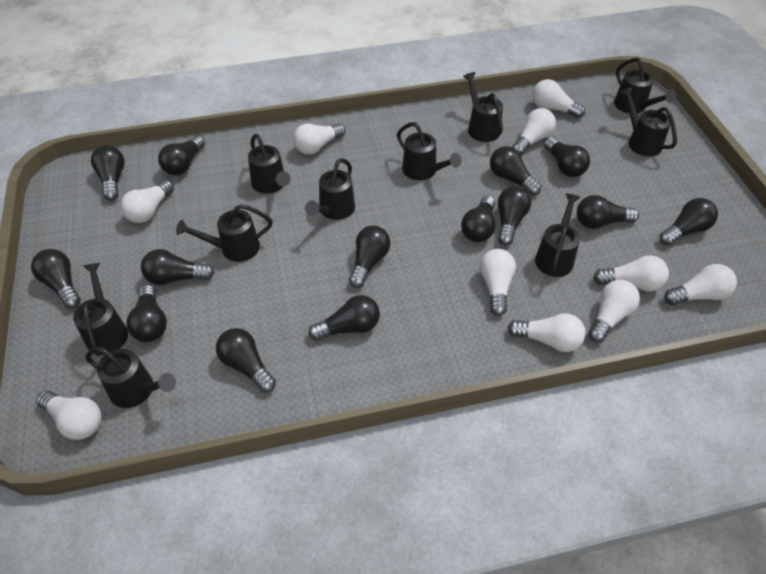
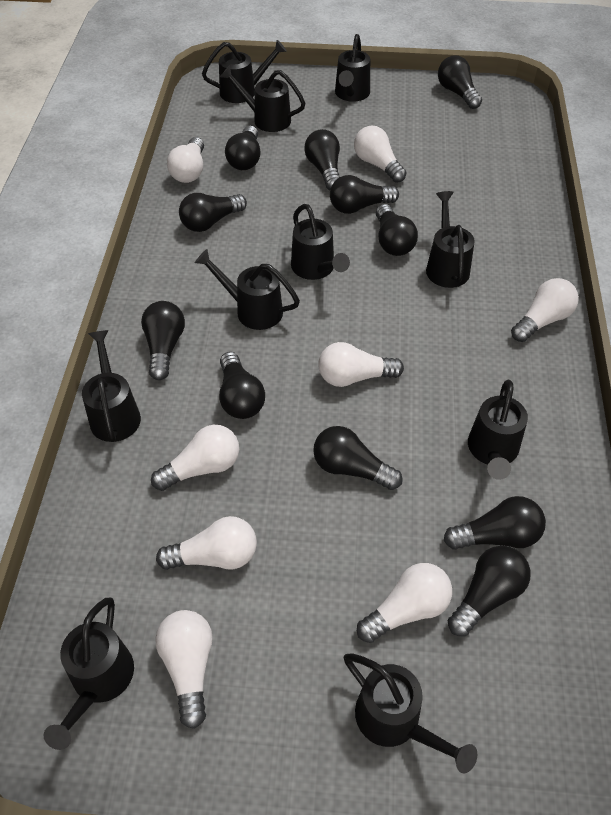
black light bulb: [31,249,81,308] [91,145,125,201] [127,285,167,342] [141,249,215,285] [158,136,205,175] [216,328,276,393] [308,295,380,341] [349,226,390,288] [461,196,496,242] [490,146,541,196] [498,186,531,246] [544,137,590,177] [577,195,639,229] [659,198,718,246] = 14 -> [141,301,185,380] [179,193,247,232] [219,352,265,419] [225,126,261,170] [304,129,340,190] [313,426,403,490] [330,175,399,214] [376,204,418,256] [438,55,482,109] [444,496,546,550] [448,546,531,637] = 11
white light bulb: [36,390,101,440] [120,180,174,223] [293,123,346,155] [480,249,516,316] [508,313,586,352] [512,108,556,155] [532,79,585,118] [588,280,640,342] [593,255,669,292] [664,264,737,305] = 10 -> [151,425,239,491] [155,610,213,729] [156,516,257,570] [167,137,204,183] [318,342,404,387] [354,126,407,183] [357,563,452,643] [511,278,579,342] = 8

